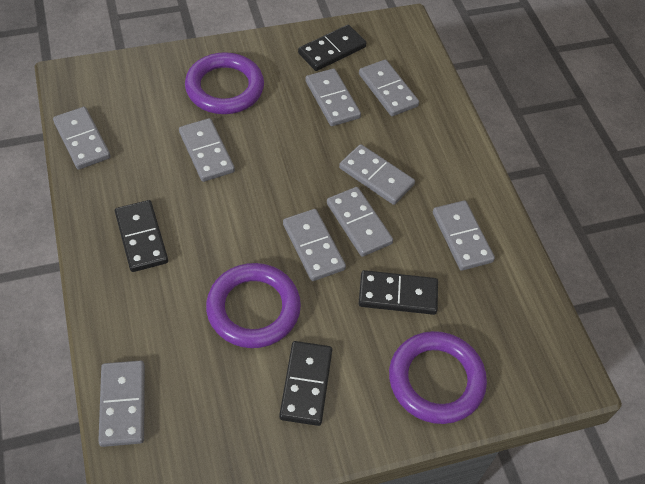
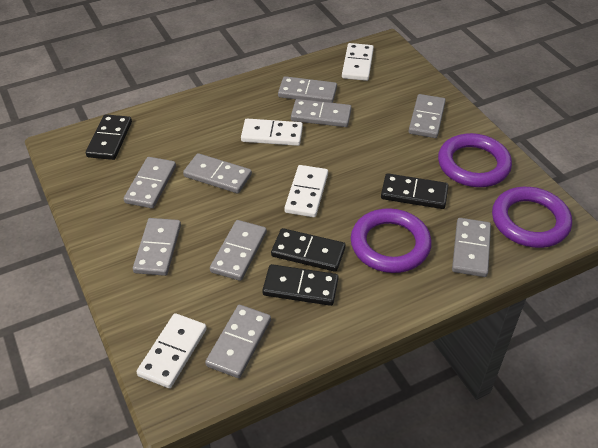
white domino: none = 0 -> [136,313,207,388] [241,119,303,146] [284,165,328,217] [342,43,374,81] = 4

